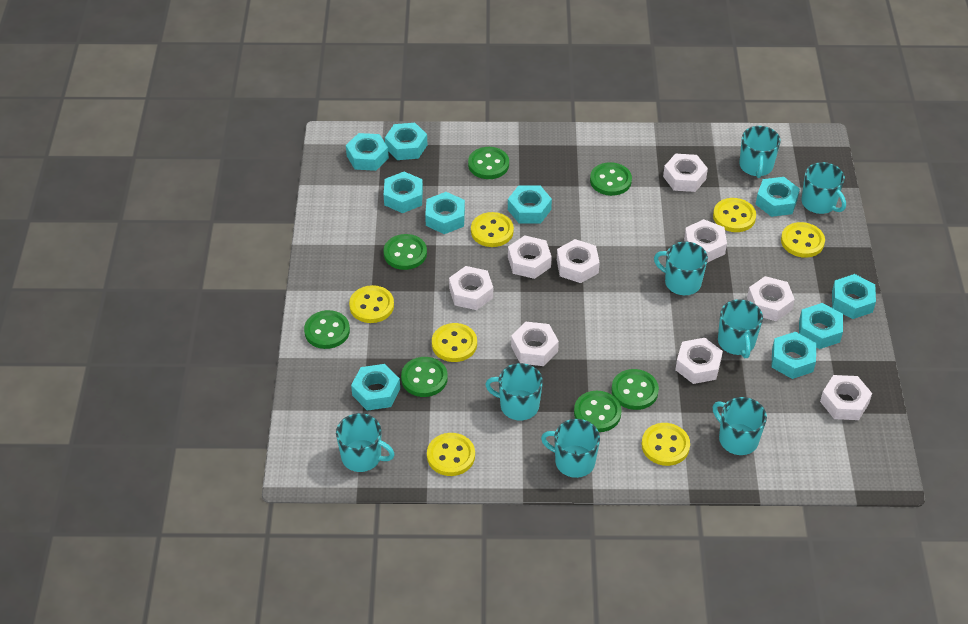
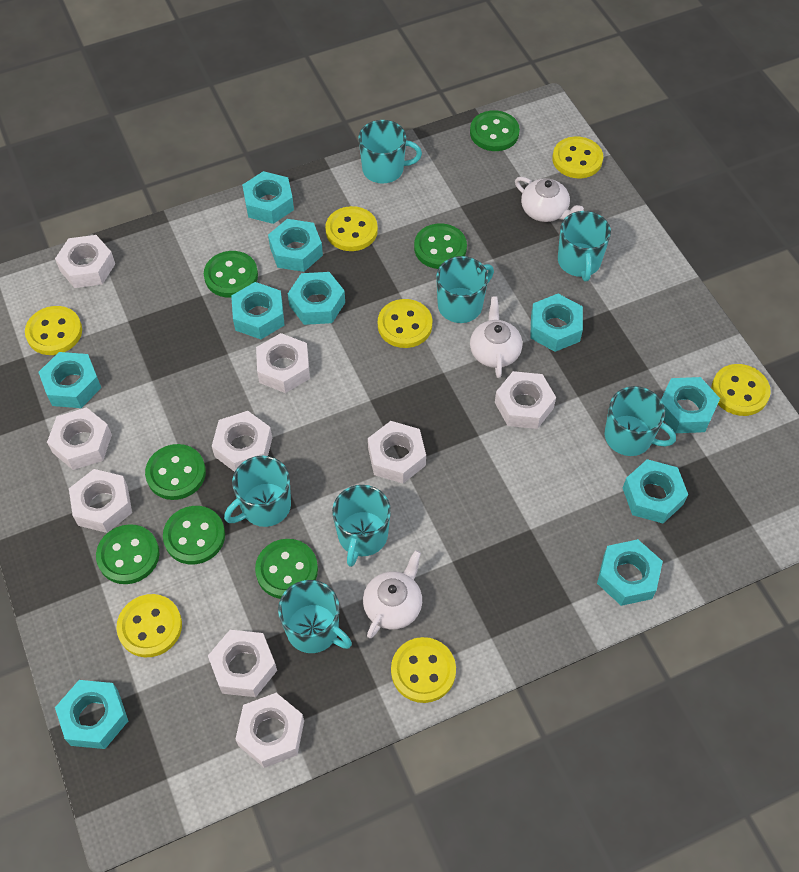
turquoise mug: [336,413,395,472] [485,363,543,420] [541,419,600,478] [654,242,708,295] [713,397,767,455] [718,299,763,358] [739,126,781,178] [801,162,846,214] = 8 -> [224,456,291,527] [278,580,352,653] [332,485,391,567] [358,120,422,184] [436,256,494,323] [558,211,611,281] [605,386,676,456] = 7
white teapot: none = 0 -> [363,550,422,639] [470,297,522,378] [515,177,584,222] = 3

